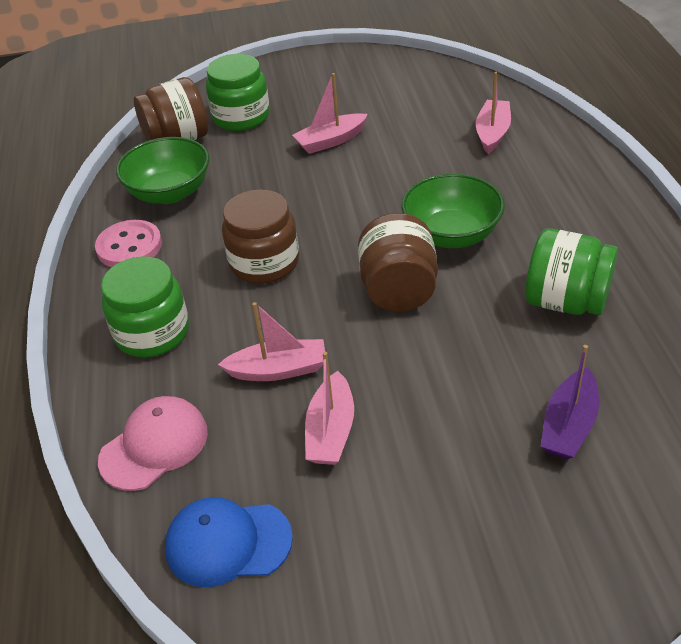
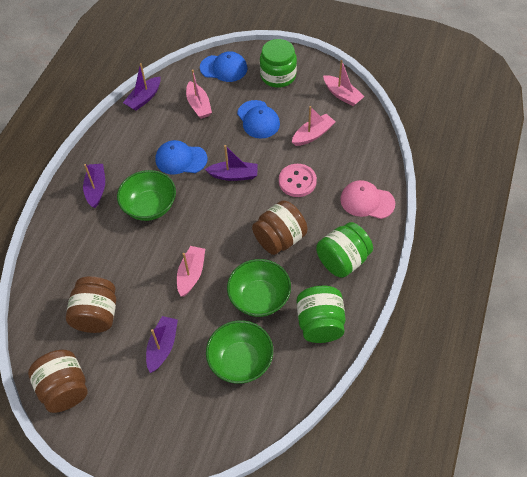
blue cap: [165,497,293,587] = 1 -> [155,140,207,175] [200,51,247,82] [237,100,280,139] = 3
green bowl: [116,137,209,204] [402,173,505,248] = 2 -> [117,170,176,221] [206,320,273,384] [227,259,291,317] = 3
purple boat: [540,345,599,459] = 1 -> [83,164,105,208] [123,63,161,111] [146,316,178,373] [205,145,258,181] = 4

